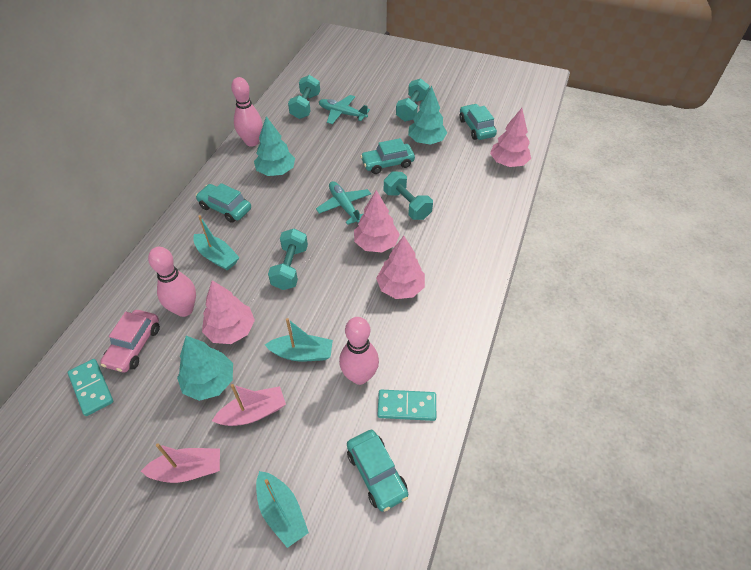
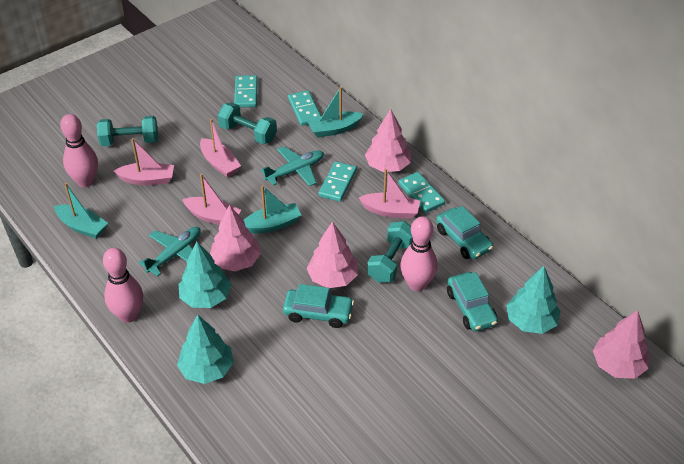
pink boat: [141,443,220,483] [212,384,286,426] = 2 -> [114,138,174,185] [182,174,241,225] [200,119,241,177] [359,169,420,219] = 4
pink car: [100,310,160,373] = 1 -> none = 0
turquoise car: [196,183,251,223] [347,430,408,512] [360,138,415,174] [459,104,497,140] = 4 -> [283,284,354,328] [436,206,493,259] [447,272,498,331] = 3
turquoise domino: [68,359,113,416] [377,390,436,421] = 2 -> [234,75,258,107] [288,90,321,126] [318,161,357,202] [399,172,445,213] = 4
turquoise dumbbell: [268,229,308,290] [288,75,320,119] [384,171,433,220] [396,78,430,122] = 4 -> [97,116,158,146] [218,102,277,144] [367,221,413,283] = 3

